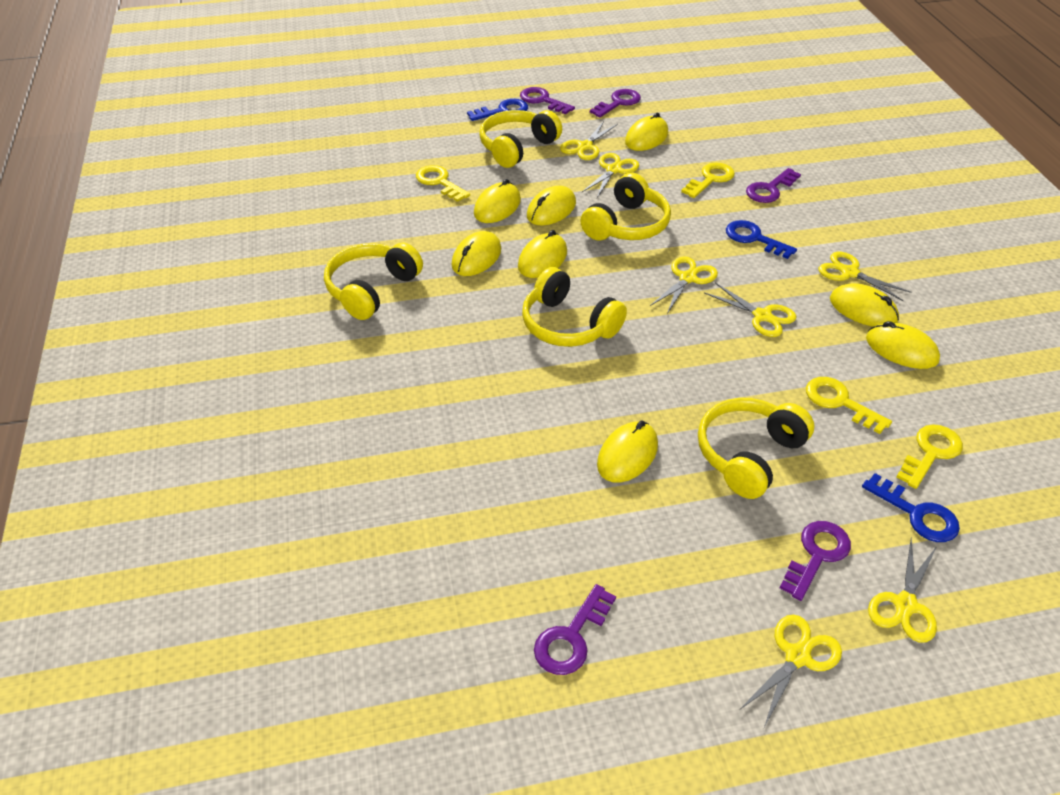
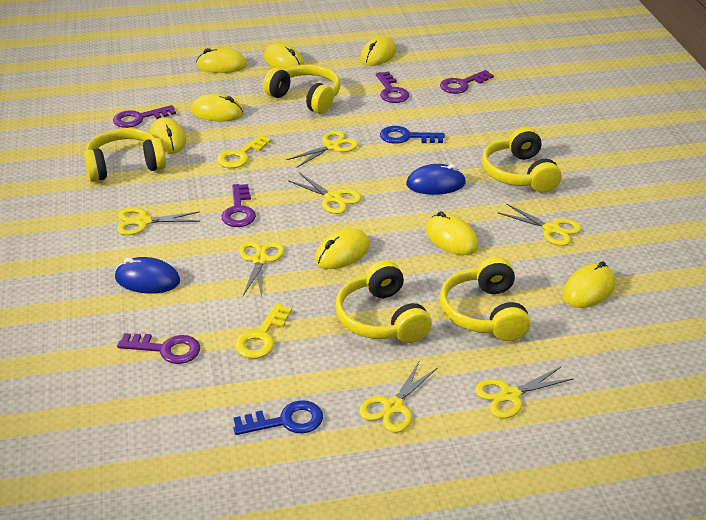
blue key: [467,99,528,121] [726,220,797,259] [862,473,960,542] = 3 -> [234,400,323,435] [380,126,445,144] = 2
blue mouse: none = 0 -> [115,257,180,294] [406,164,466,195] = 2
yellow key: [416,165,470,202] [681,162,735,198] [806,377,892,434] [896,424,963,489] = 4 -> [217,134,271,168] [235,303,292,359] = 2

